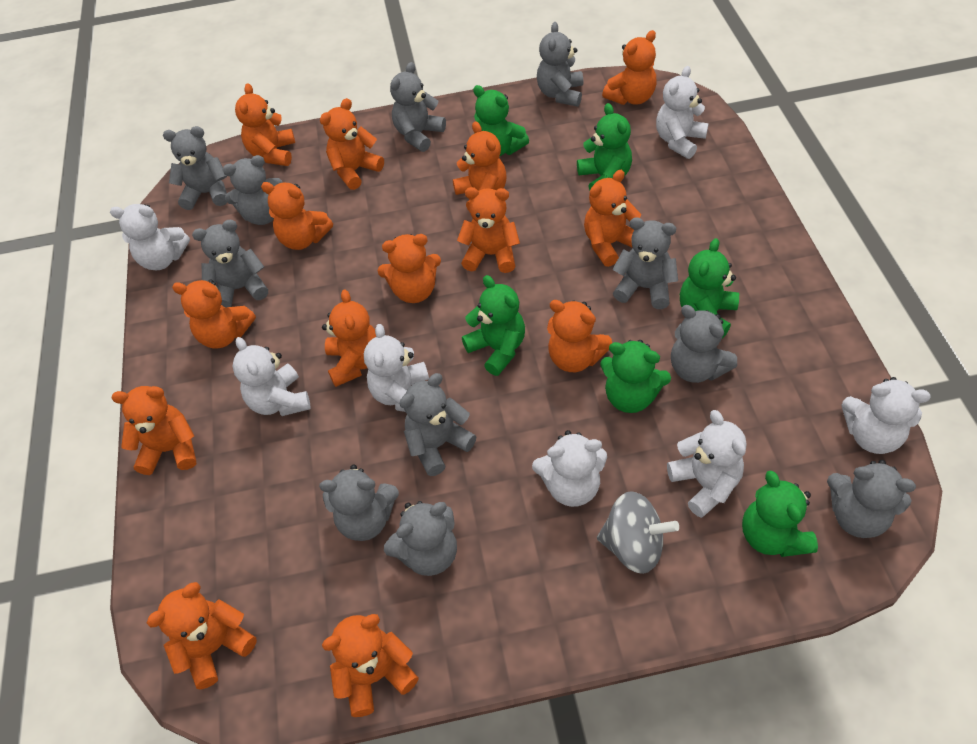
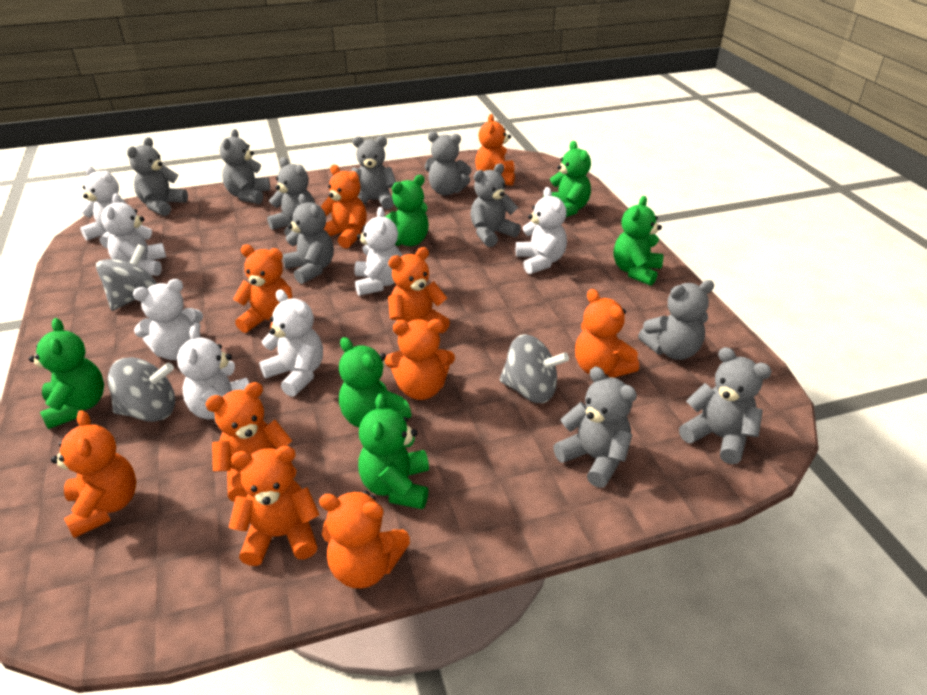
grey spinning top: [597,491,679,574] = 1 -> [96,244,157,311] [107,357,175,422] [499,334,569,403] = 3
grey teddy bear: [163,126,227,210] [192,220,268,308] [222,155,283,225] [319,465,399,541] [384,501,457,576] [390,62,446,152] [399,373,476,476] [537,22,583,107] [612,217,678,309] [671,305,737,383] [827,460,916,538] = 11 -> [127,137,188,216] [219,129,270,204] [267,157,315,237] [282,194,334,284] [351,136,396,209] [425,131,472,196] [470,163,521,247] [553,367,637,488] [638,280,714,360] [679,347,772,464] = 10
orange teddy bear: [111,386,196,475] [147,582,257,690] [172,280,256,348] [235,83,295,166] [261,182,333,250] [320,98,384,190] [322,290,376,387] [322,614,419,717] [378,234,441,303] [453,121,507,212] [457,187,520,273] [547,300,612,372] [584,170,641,267] [602,30,656,105] = 14 -> [51,410,136,538] [205,382,296,502] [229,446,319,566] [233,245,292,333] [319,491,410,589] [320,165,367,249] [385,319,455,400] [388,247,450,333] [475,114,515,186] [575,289,639,378] = 10

